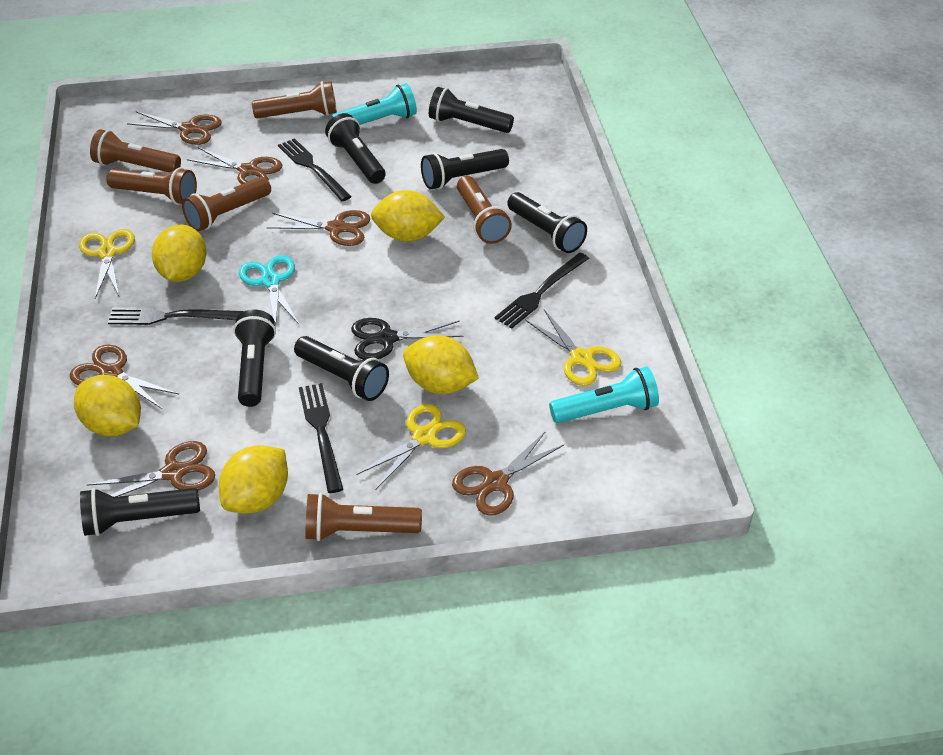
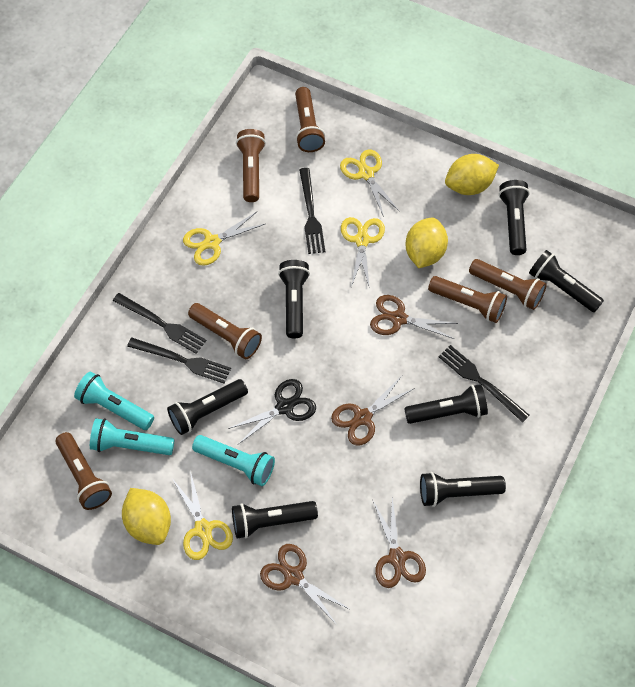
brown scissors: [70,345,179,409] [87,441,215,497] [127,112,222,145] [187,147,282,184] [267,210,370,246] [452,431,564,516] = 6 -> [260,544,349,625] [331,376,415,445] [370,295,458,339] [373,497,426,588] = 4
turquoise flashlight: [332,83,417,125] [549,367,659,423] = 2 -> [74,371,154,430] [90,418,174,455] [192,435,275,486] = 3
turquoise scissors: [239,255,299,328] = 1 -> none = 0
yellow lemon: [74,375,141,436] [152,225,206,282] [219,445,288,514] [371,190,445,242] [403,336,479,394] = 5 -> [122,488,171,545] [406,218,448,268] [445,154,499,195] = 3
yellow scissors: [79,229,135,299] [357,404,466,489] [525,309,621,386] = 3 -> [172,470,233,560] [183,212,265,266] [340,150,400,217] [341,217,385,289] = 4

